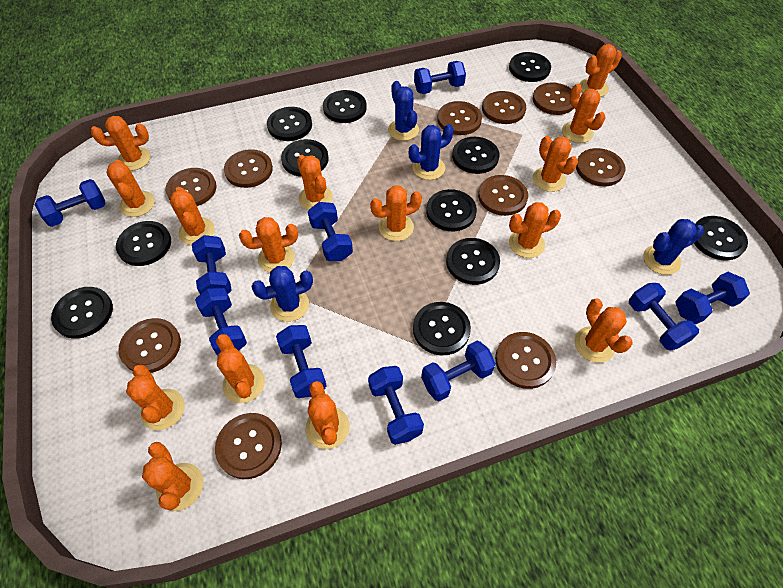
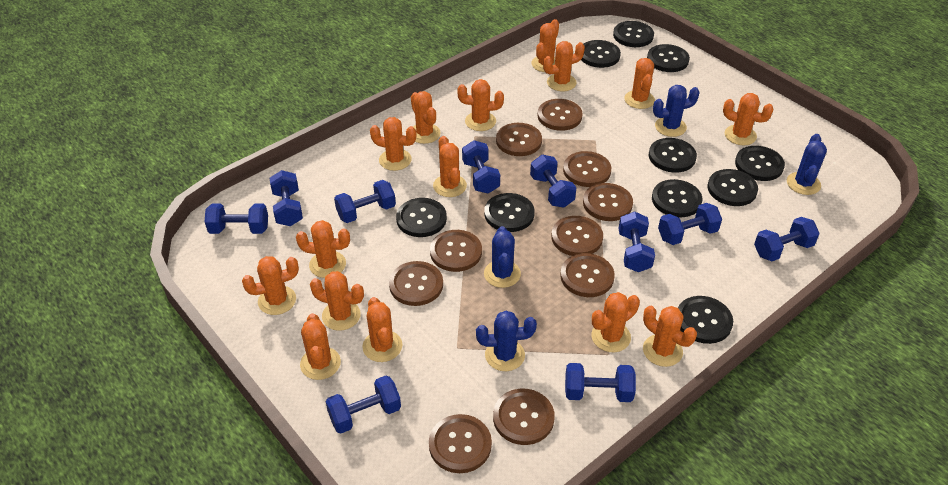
black button: [51,287,113,339] [116,221,171,266] [267,107,312,141] [281,139,329,177] [323,90,367,123] [413,302,471,355] [426,189,477,231] [446,238,500,285] [452,137,499,174] [509,52,551,82] [694,216,748,260] = 11 -> [396,198,447,237] [485,193,535,232] [581,40,621,68] [613,21,654,47] [647,44,690,72] [649,138,697,173] [652,179,702,217] [678,296,733,344] [708,169,758,206] [735,146,785,181] = 10

